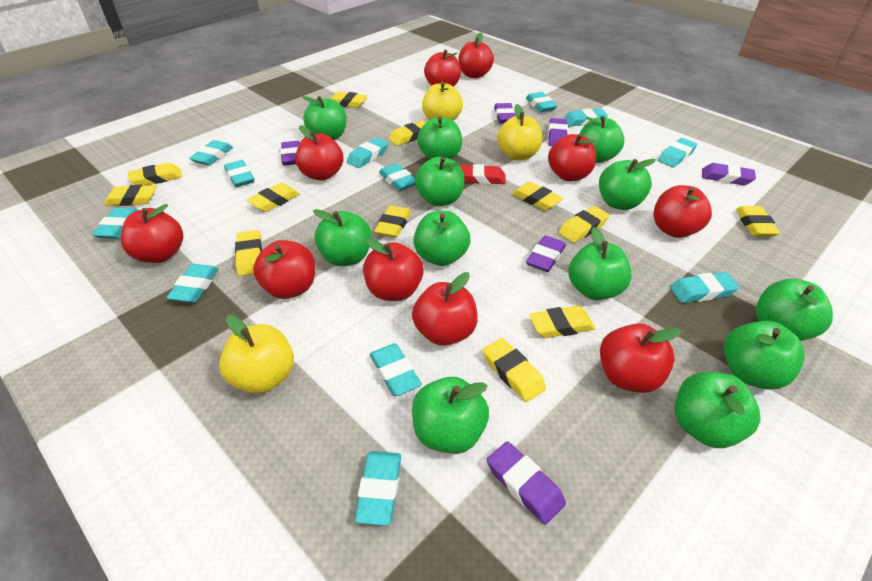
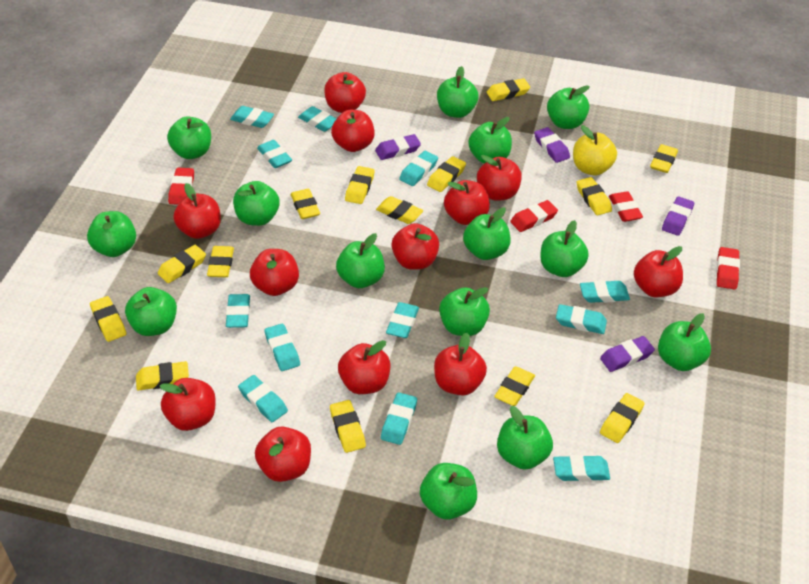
green apple: [302,96,347,140] [313,209,372,266] [412,377,489,454] [413,211,470,266] [415,157,464,206] [417,116,462,159] [568,227,632,300] [579,116,624,163] [599,159,656,210] [675,372,761,448] [724,321,805,389] [756,279,833,341] = 12 -> [87,211,136,257] [125,287,177,336] [167,116,211,159] [233,181,279,226] [336,233,385,288] [420,463,477,519] [437,66,479,118] [439,287,490,336] [463,207,511,260] [468,117,512,164] [497,406,553,470] [540,220,589,277] [547,85,590,129] [658,313,711,371] = 14
purple eraser: [280,141,300,166] [487,441,566,525] [494,103,516,124] [526,236,566,272] [548,118,568,146] [702,163,756,185] = 6 -> [375,134,421,160] [534,127,570,163] [600,336,655,372] [662,196,694,236] = 4
red apple: [121,204,183,263] [253,240,315,299] [295,125,344,181] [363,238,424,301] [412,272,478,346] [424,50,461,87] [458,33,494,78] [548,134,596,181] [600,323,681,393] [653,185,712,238] = 10 -> [160,378,216,431] [173,183,221,239] [250,249,299,296] [255,427,311,482] [324,72,366,113] [331,110,375,152] [338,340,390,394] [392,223,439,270] [434,333,487,396] [444,180,490,225] [477,155,522,201] [634,246,683,297] = 12
red eraser: [459,164,506,184] = 1 -> [168,168,194,205] [510,200,558,232] [609,191,643,222] [716,247,740,289] = 4
yellow apple: [219,315,294,394] [422,82,463,121] [497,104,542,160] = 3 -> [573,125,617,175] = 1
yellow eraser: [104,184,157,206] [128,163,182,186] [235,230,262,276] [247,183,300,212] [330,91,368,108] [374,205,411,238] [389,120,426,146] [483,338,546,402] [512,182,564,211] [529,306,595,338] [558,206,610,243] [736,206,780,236] = 12 -> [90,296,126,342] [136,361,189,391] [158,245,206,283] [207,246,234,277] [291,189,320,219] [330,400,366,453] [345,166,375,204] [376,196,423,224] [427,156,466,192] [487,78,530,101] [494,366,535,406] [577,177,612,215] [600,393,645,443] [650,144,678,173] = 14

